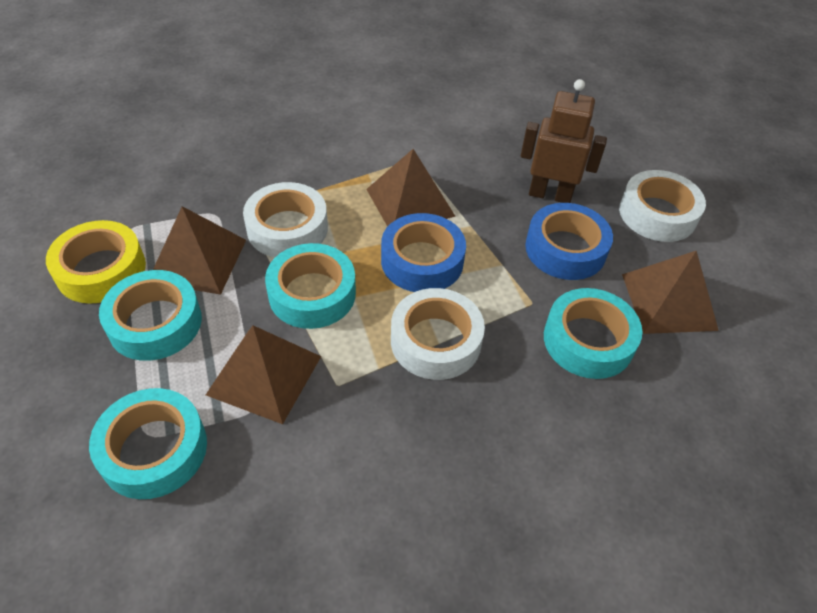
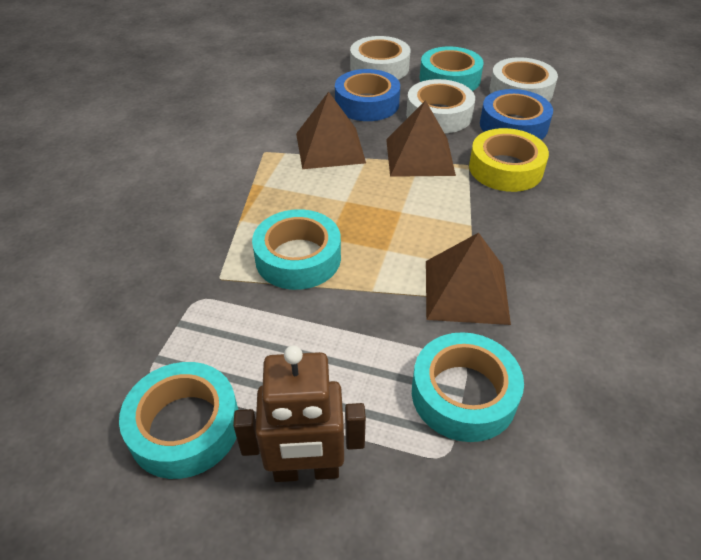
brown pyramid: [153,206,246,295] [206,325,321,424] [366,149,455,227] [622,251,719,334] = 4 -> [296,92,366,169] [386,100,456,177] [426,233,511,325] = 3

